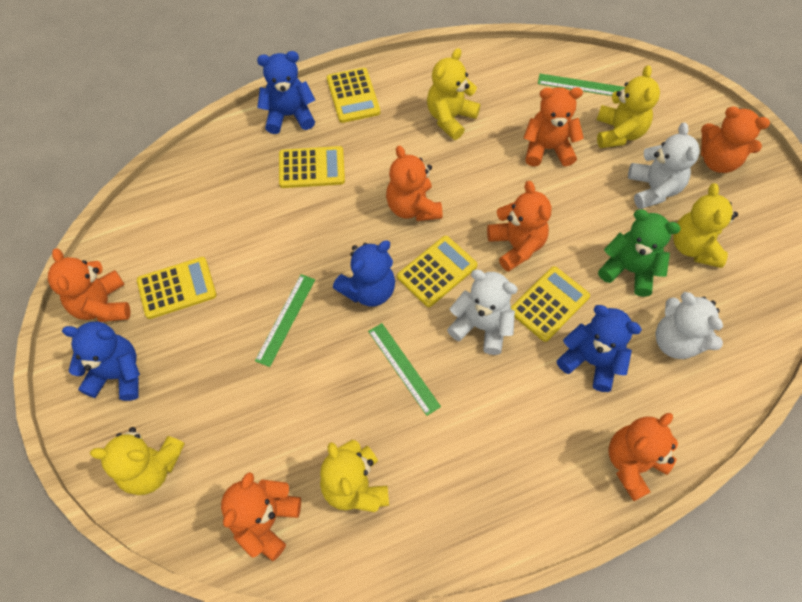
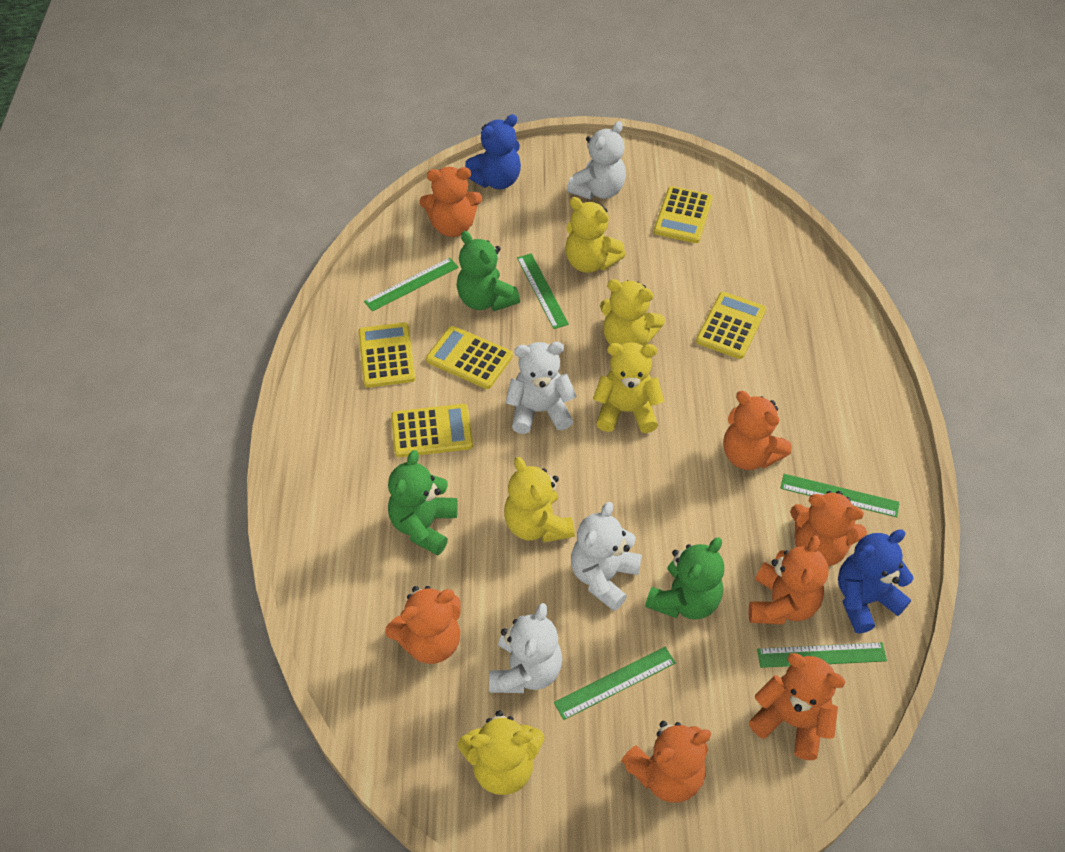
blue teddy bear: [62,322,140,401] [257,51,315,134] [333,241,395,307] [557,305,642,392] = 4 -> [465,114,521,189] [838,529,914,634] = 2
green ruler: [255,274,315,367] [368,323,441,416] [538,74,625,96] = 3 -> [364,258,459,311] [517,253,569,329] [554,647,676,720] [757,642,887,668] [781,474,900,517] = 5
green teddy bear: [598,209,681,297] = 1 -> [388,450,458,556] [457,231,520,311] [645,537,724,620] = 3
white teddy bear: [447,269,518,355] [628,123,700,209] [655,292,723,359] = 3 -> [489,603,562,693] [506,342,577,434] [567,121,626,200] [571,502,642,611] = 4

